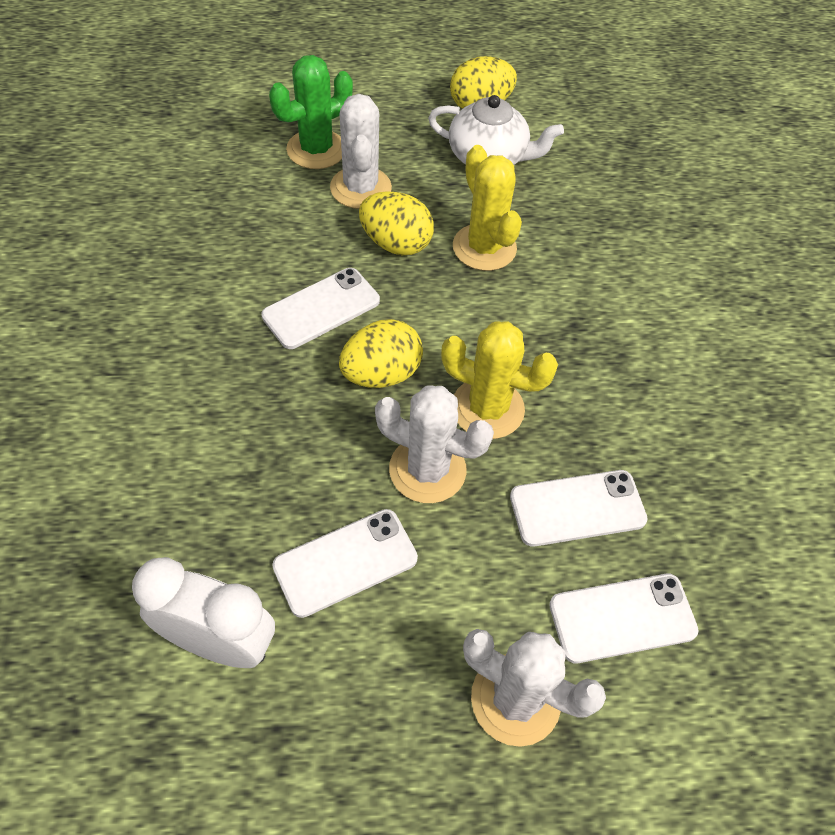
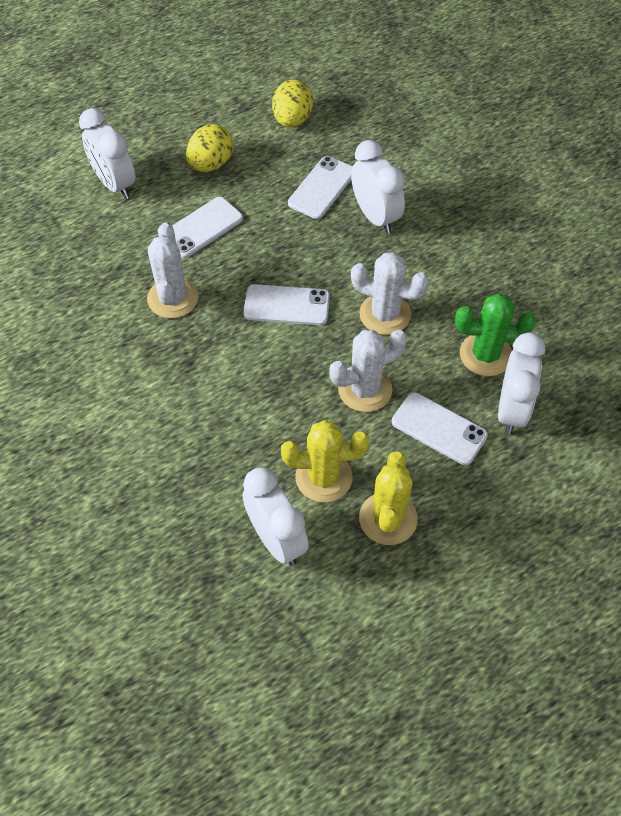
white clock: [132,557,275,668] = 1 -> [79,108,136,199] [243,467,309,566] [351,140,405,234] [498,332,545,434] = 4
white teapot: [428,95,564,165] = 1 -> none = 0
yellow egg: [339,319,423,388] [359,191,434,255] [450,56,517,109] = 3 -> [186,124,233,172] [272,79,313,127] = 2

